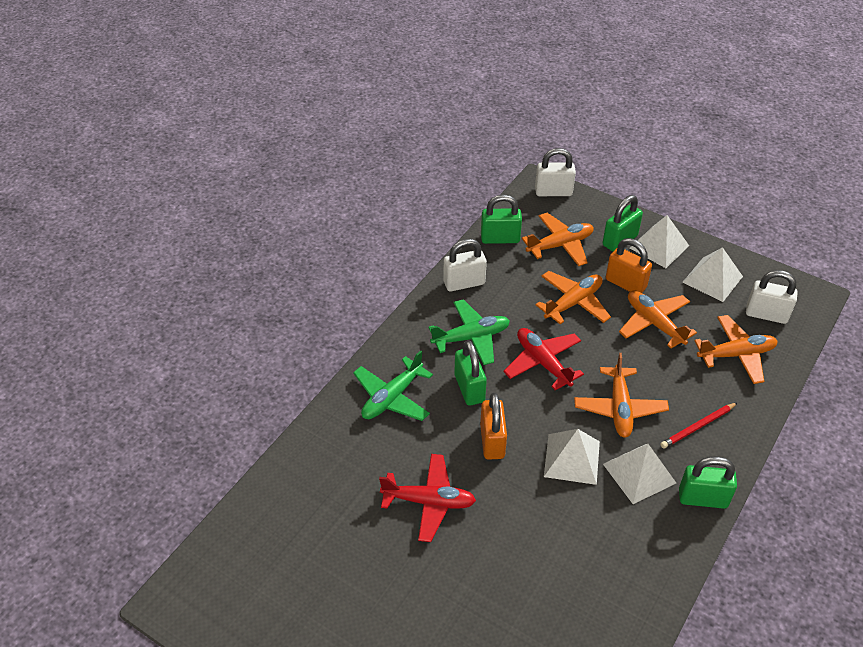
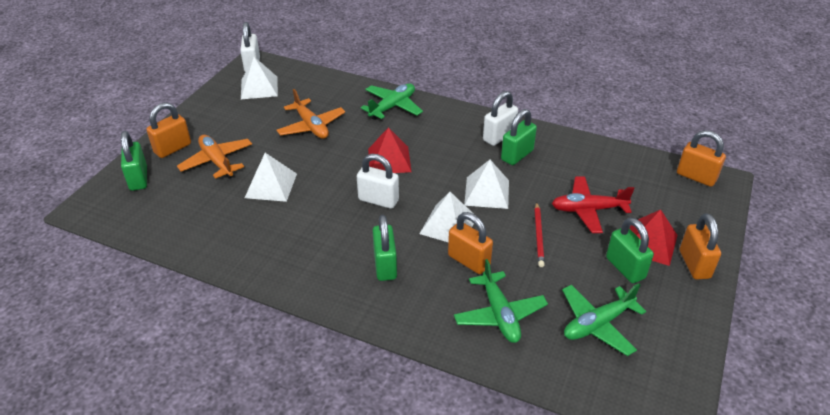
green plane: [353,350,433,421] [429,299,510,365] = 2 -> [361,83,423,120] [454,259,548,343] [562,283,646,356] = 3
orange padlock: [480,393,507,460] [606,238,652,293] = 2 -> [146,102,191,158] [448,212,493,274] [677,130,726,187] [680,214,721,280] = 4
orange plane: [522,213,594,266] [536,271,611,324] [574,353,669,438] [619,291,697,348] [694,315,778,384] = 5 -> [177,135,252,179] [276,89,345,139] = 2
red plane: [379,454,476,542] [503,328,584,390] = 2 -> [552,176,635,233] = 1
red pyramid: none = 0 -> [368,127,412,173] [630,210,678,266] = 2

